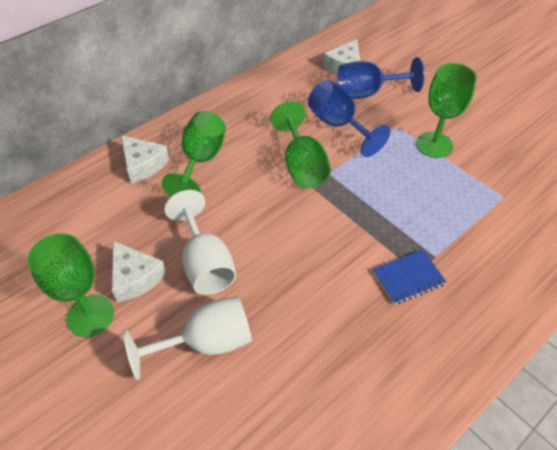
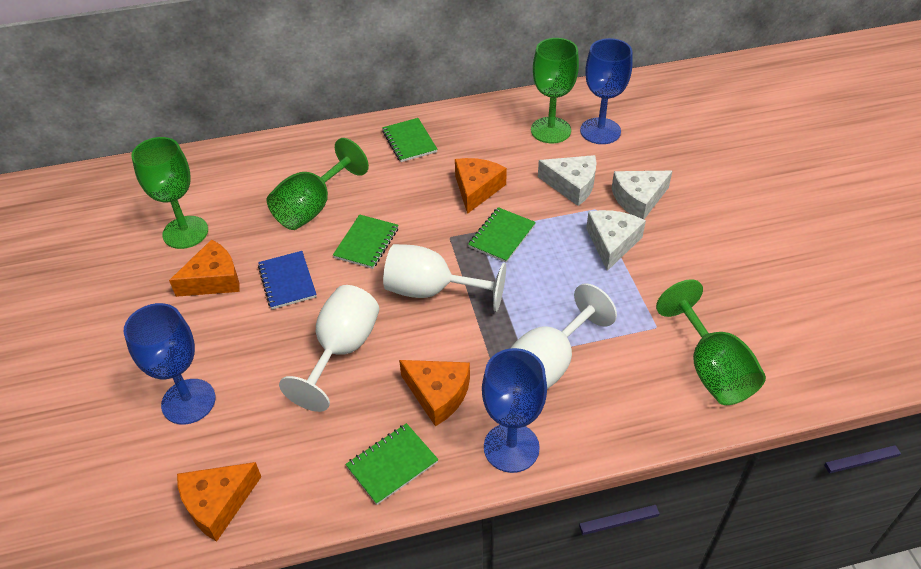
blue goblet: [308,80,390,157] [337,57,425,99] = 2 -> [124,303,216,424] [482,348,547,473] [580,38,633,144] = 3
green notebook: none = 0 -> [333,214,398,269] [345,423,439,505] [382,118,438,162] [468,207,536,263] = 4
orange cheese: none = 0 -> [169,239,240,297] [177,462,261,542] [399,360,470,426] [455,158,507,214] = 4
white goblet: [123,296,252,380] [164,190,236,295] = 2 -> [279,285,379,412] [383,244,506,312] [511,284,617,389] = 3

